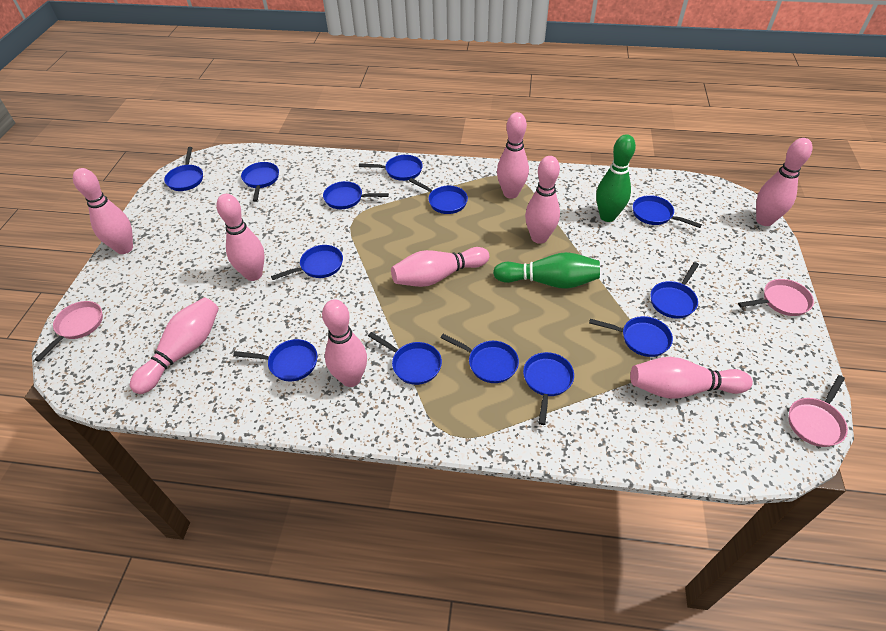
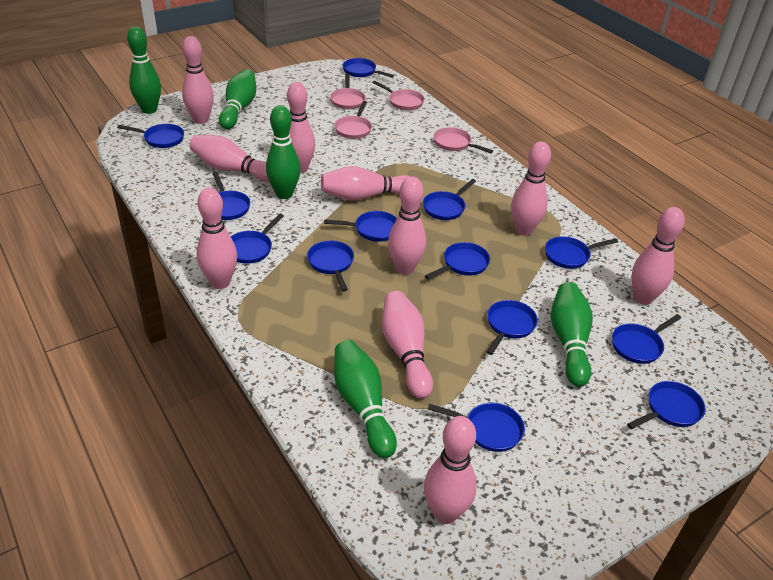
green bowling pin: [493,252,600,289] [596,134,636,222] = 2 -> [127,26,161,114] [219,69,256,129] [266,105,301,199] [334,340,397,458] [551,282,593,387] = 5
pink bowling pin: [73,168,133,254] [130,297,219,394] [217,194,265,281] [322,299,367,387] [391,247,489,287] [497,112,529,199] [525,156,560,244] [630,357,753,399] [756,138,812,226] = 9 -> [182,36,214,124] [189,135,269,182] [197,188,237,289] [287,82,315,173] [321,166,411,200] [382,291,433,399] [388,176,426,275] [424,416,477,524] [511,141,551,236] [632,207,685,305] = 10
pink pan: [34,301,103,362] [738,279,814,316] [788,375,848,447] = 3 -> [330,74,366,109] [334,101,372,139] [372,81,425,110] [433,127,493,153] = 4

